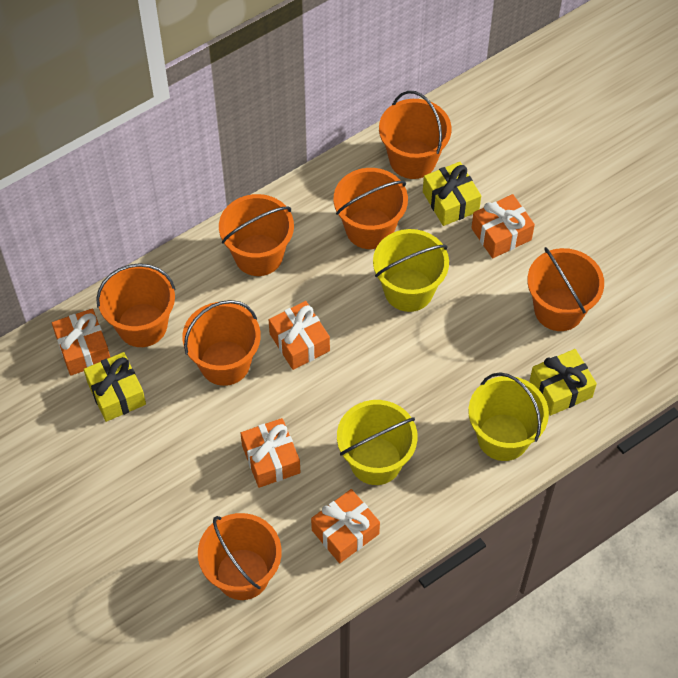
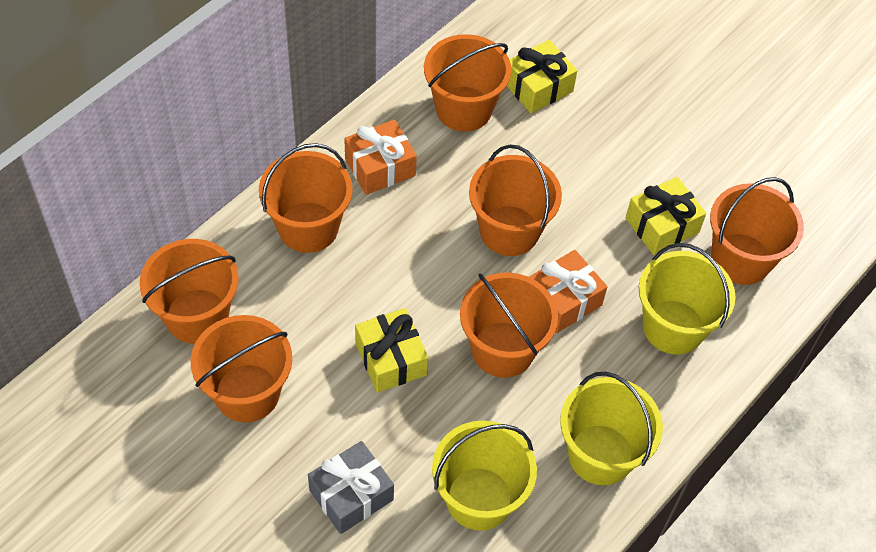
grey gift: none = 0 -> [308,441,394,534] = 1
orange gift: [52,308,110,376] [240,418,300,488] [269,301,330,370] [311,489,380,563] [471,194,535,258] = 5 -> [344,119,417,195] [529,250,607,333] = 2

